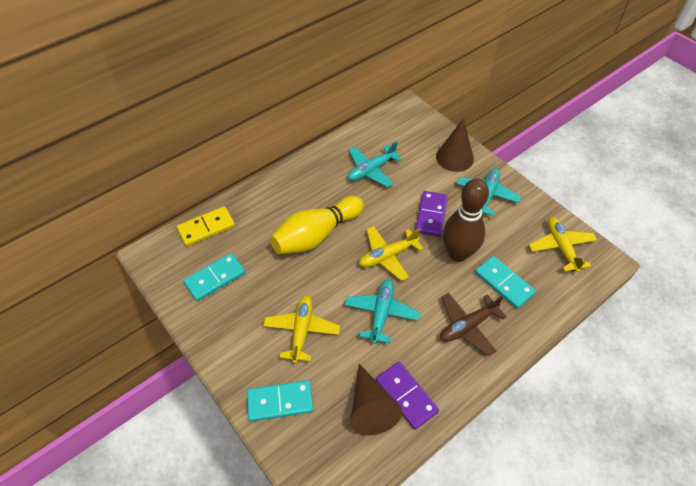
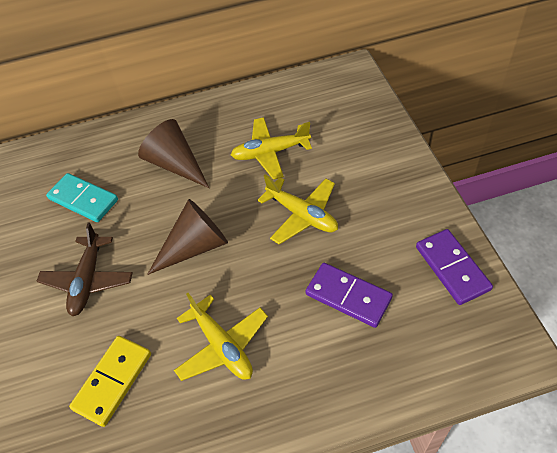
brown bowling pin: [443,178,489,262] = 1 -> none = 0
turquoise domino: [183,253,245,301] [247,380,314,422] [475,256,536,309] = 3 -> [46,173,118,222] = 1
turquoise plane: [345,279,420,344] [348,141,402,187] [456,168,521,216] = 3 -> none = 0
yellow bowling pin: [270,196,364,254] = 1 -> none = 0

